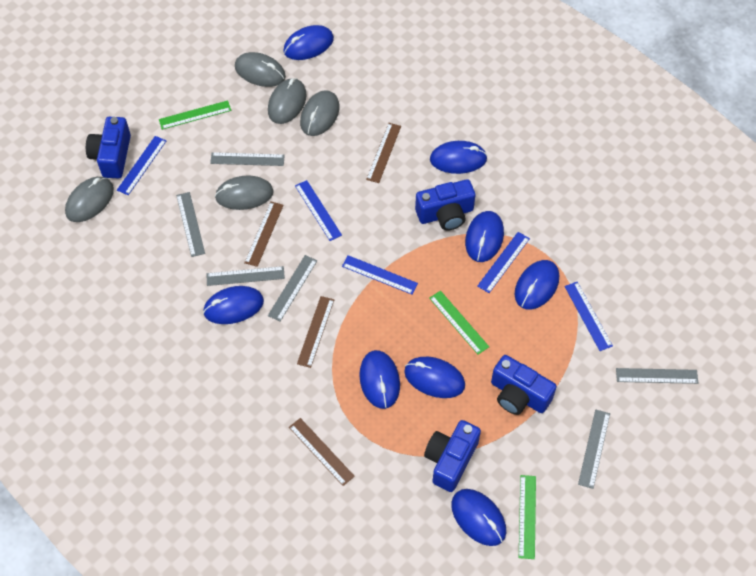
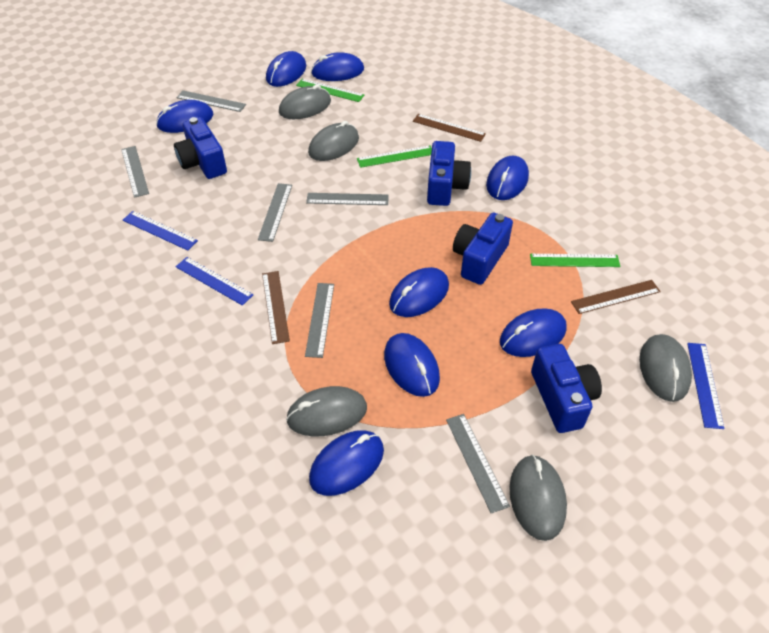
blue ruler: [117,136,166,195] [295,180,342,241] [342,255,418,295] [477,232,530,293] [564,282,613,351] = 5 -> [123,211,198,251] [176,257,253,306] [687,343,724,429] = 3
brown ruler: [244,201,283,267] [289,418,355,486] [297,296,334,368] [366,123,401,183] = 4 -> [262,271,290,344] [413,114,486,142] [571,280,661,314] = 3

